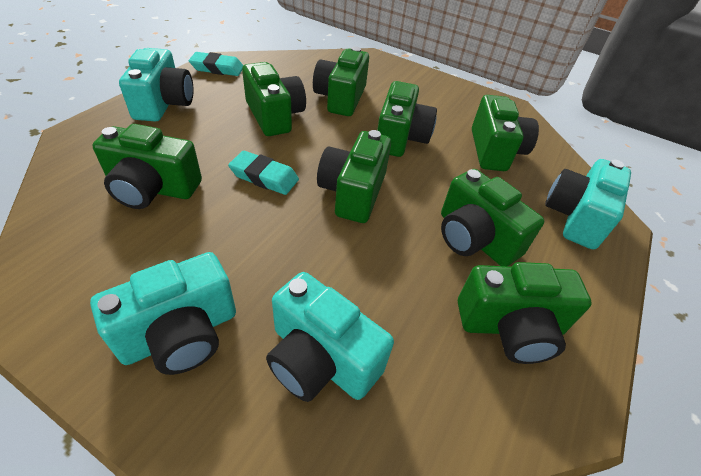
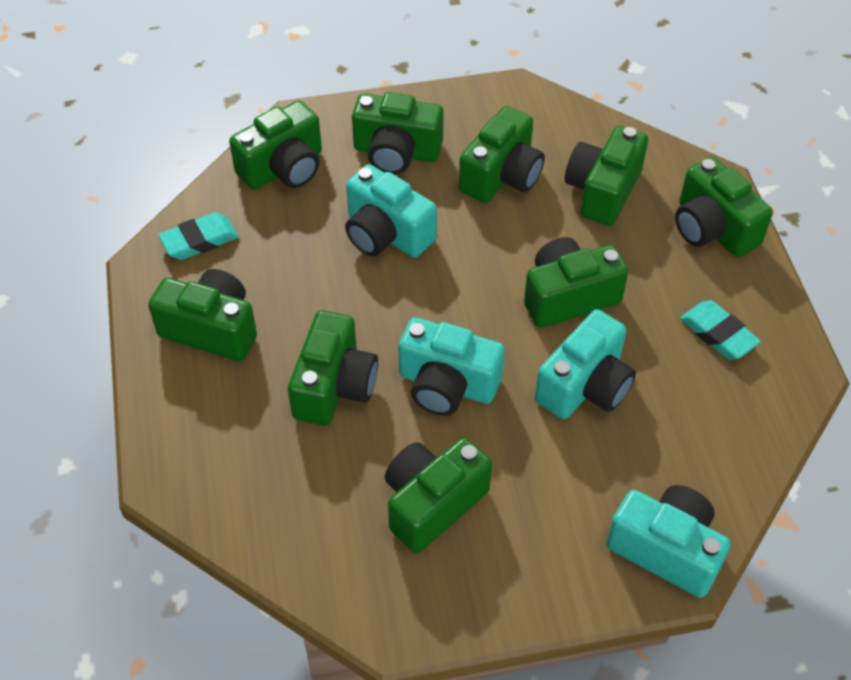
green camera: [92,124,202,209] [242,62,306,136] [313,47,369,116] [317,130,391,223] [377,81,437,157] [441,169,544,266] [458,262,592,364] [472,95,539,171] = 8 -> [148,269,257,362] [229,100,322,190] [288,310,378,426] [352,92,443,174] [385,438,492,553] [459,106,545,203] [524,237,628,328] [565,126,648,226] [675,157,773,257] = 9

